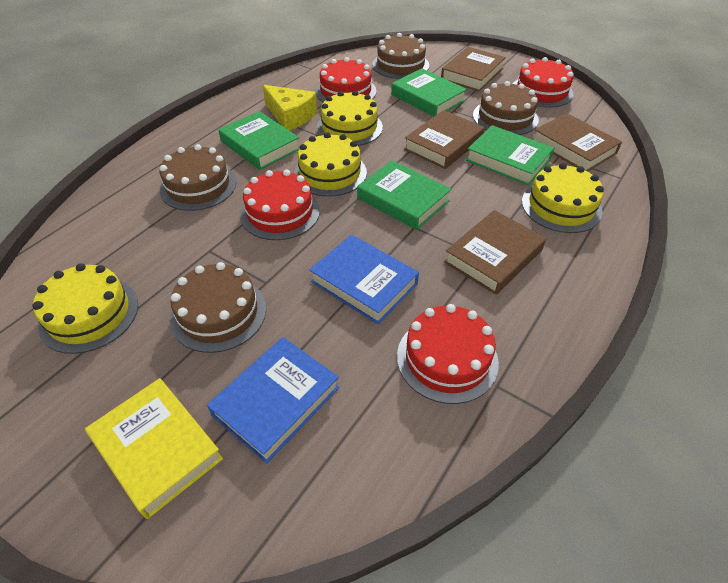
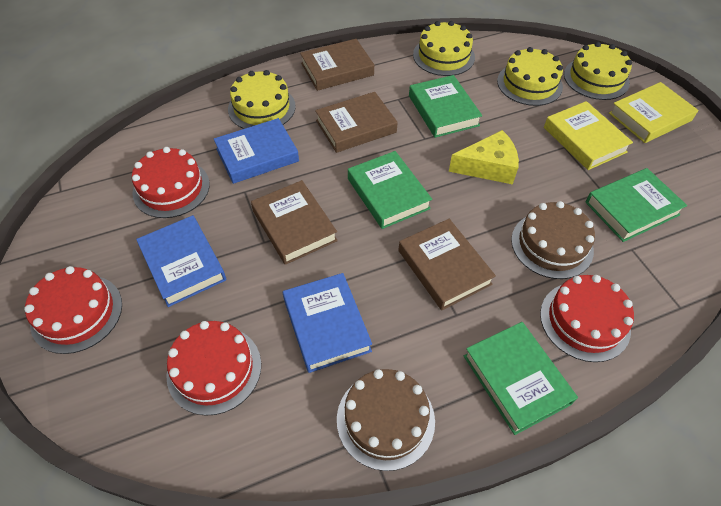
blue book: [207,337,339,464] [309,235,419,324] = 2 -> [136,215,226,307] [214,118,299,184] [283,273,372,373] = 3
brown cake: [160,144,236,211] [170,262,266,353] [372,33,429,79] [473,81,539,135] = 4 -> [337,369,435,471] [511,201,595,279] = 2
yellow book: [85,378,223,519] = 1 -> [544,101,633,170] [609,82,698,143] = 2

